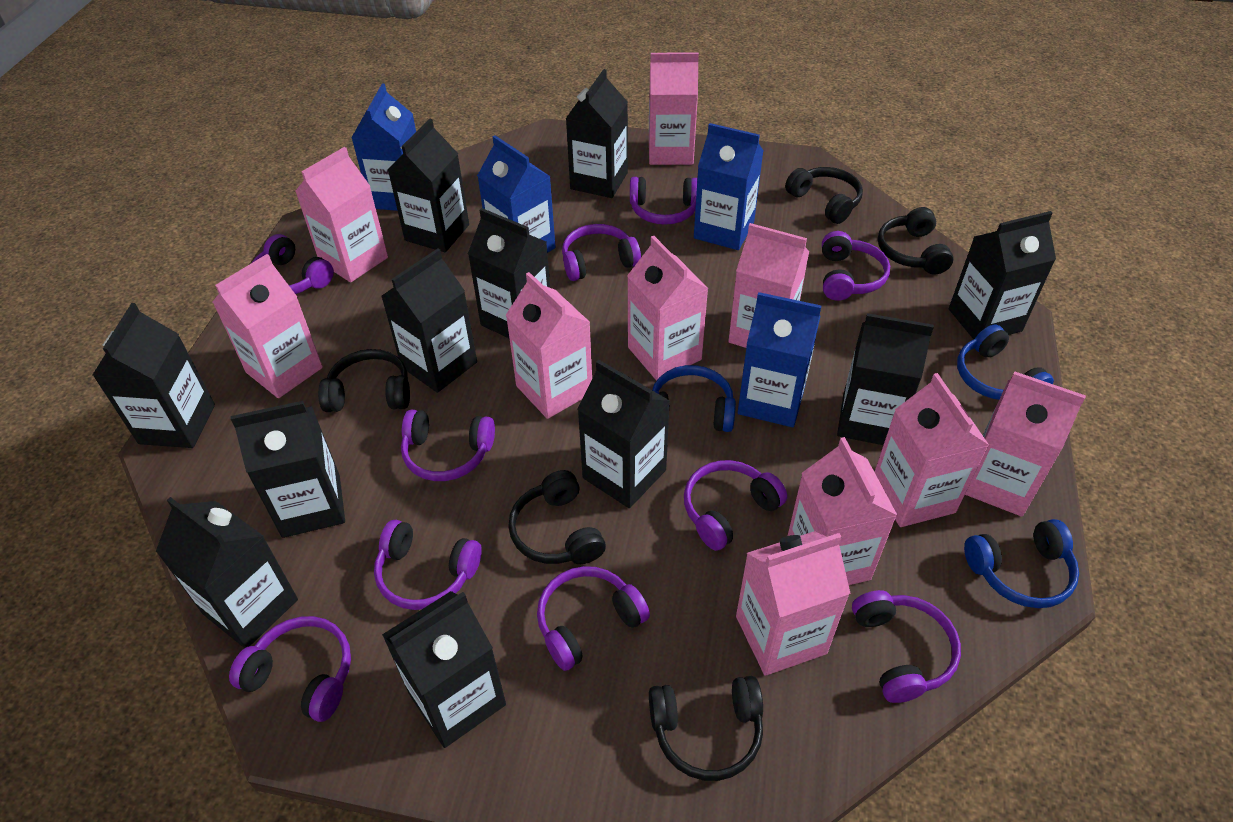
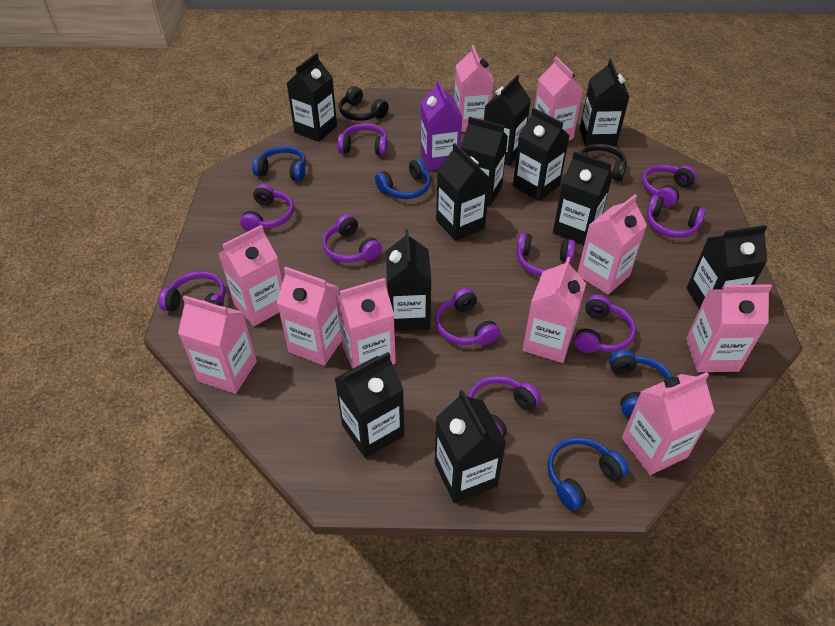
black headphones: [318,349,410,412] [508,470,606,564] [649,676,763,781] [785,167,863,224] [878,207,954,275] = 5 -> [339,86,389,121] [578,144,627,181] = 2
blue carton: [351,84,416,211] [477,135,556,253] [694,123,763,250] [738,292,821,427] = 4 -> none = 0
blue headphones: [652,365,736,432] [957,325,1054,400] [964,519,1079,608] = 3 -> [252,146,306,181] [375,159,431,199] [548,437,629,510] [609,350,672,417] = 4
purple carton: none = 0 -> [421,80,462,171] = 1

